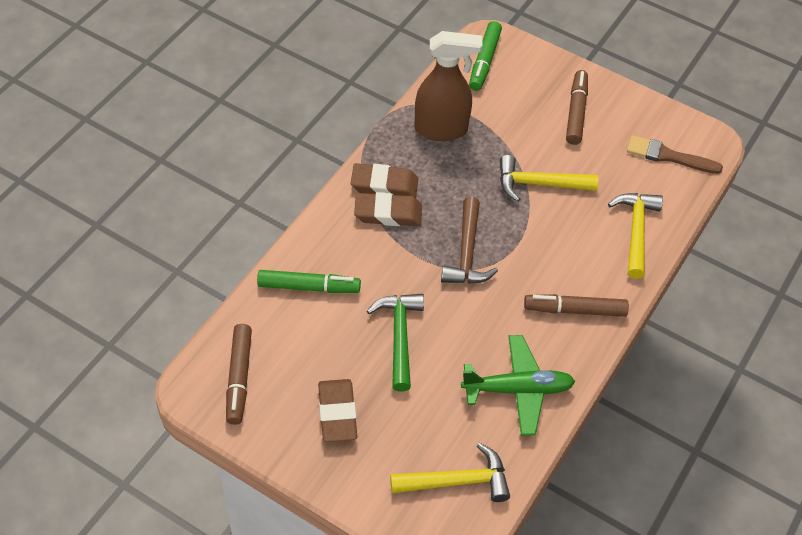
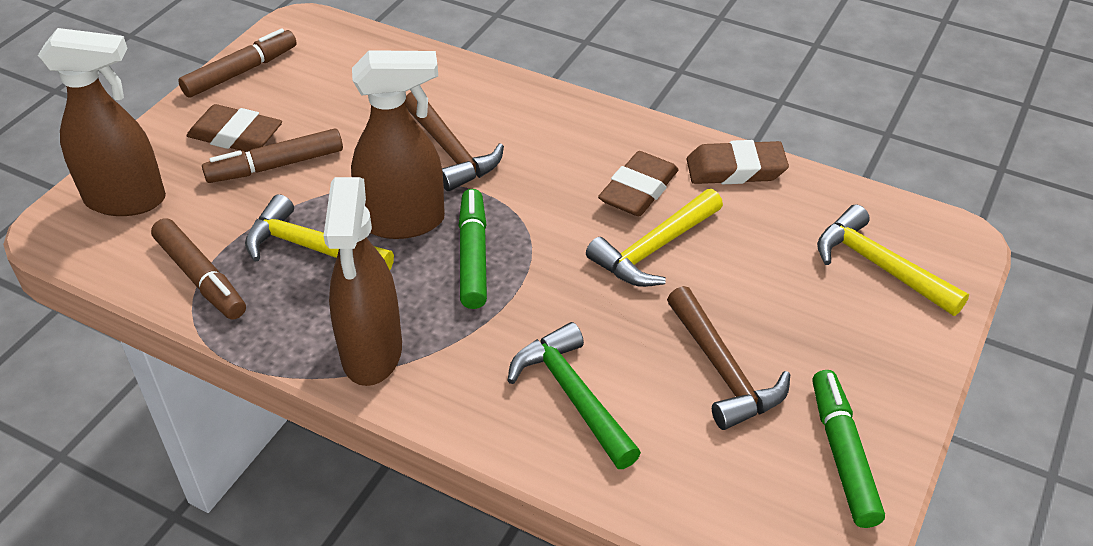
brown brush: [627,135,723,174] = 1 -> none = 0
brown hammer: [441,197,498,284] = 1 -> [405,92,504,191] [667,286,790,430] = 2
brown spray bottle: [415,31,483,141] = 1 -> [38,28,166,216] [324,177,402,386] [351,50,445,239] = 3
green plane: [461,335,575,436] = 1 -> none = 0

